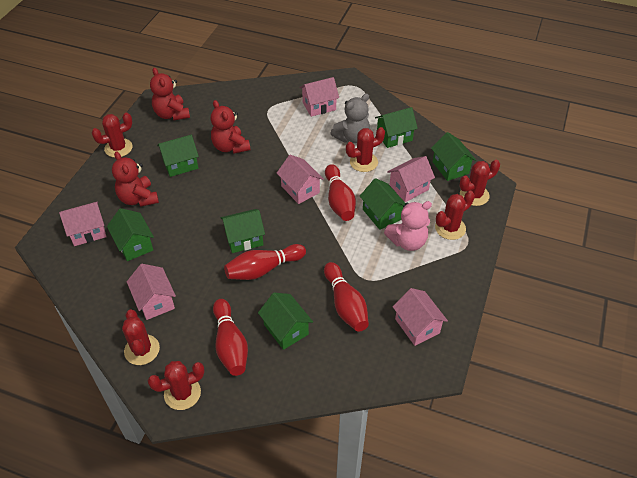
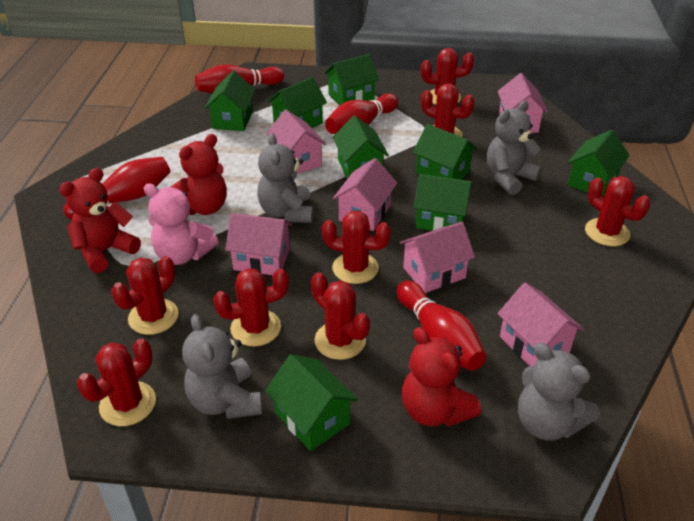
green house: [107,208,154,261] [157,135,199,177] [221,209,265,253] [258,292,313,350] [360,178,405,230] [375,107,418,148] [431,132,476,181] = 7 -> [205,71,255,131] [265,354,358,451] [267,77,327,128] [324,54,379,105] [333,116,389,179] [413,124,477,180] [413,174,472,231] [567,130,630,196] = 8
grey teddy bear: [330,94,370,144] = 1 -> [182,314,262,419] [257,133,313,223] [487,100,542,195] [518,343,600,441] = 4
red cactus: [92,112,133,158] [122,309,160,365] [148,361,205,410] [346,127,385,172] [435,190,475,240] [460,160,500,206] = 6 -> [77,338,156,426] [111,256,179,335] [213,268,289,347] [311,272,370,360] [322,211,391,284] [421,48,474,105] [421,83,475,137] [585,176,650,246] = 8

